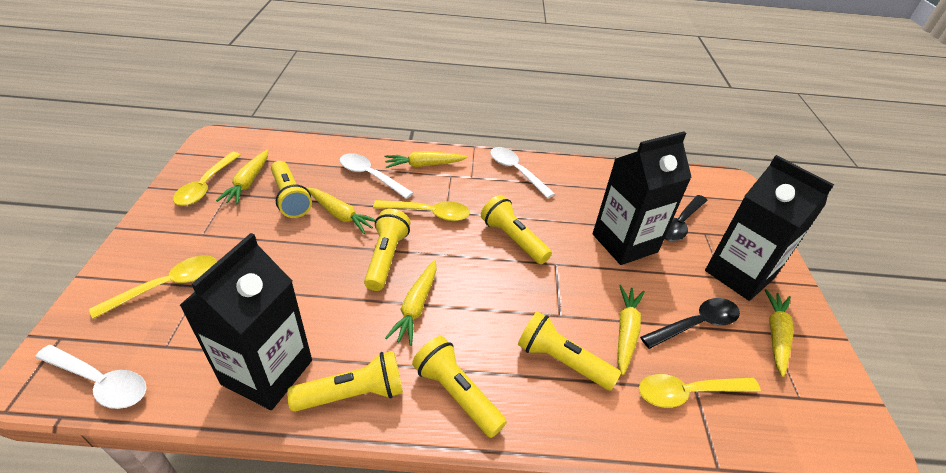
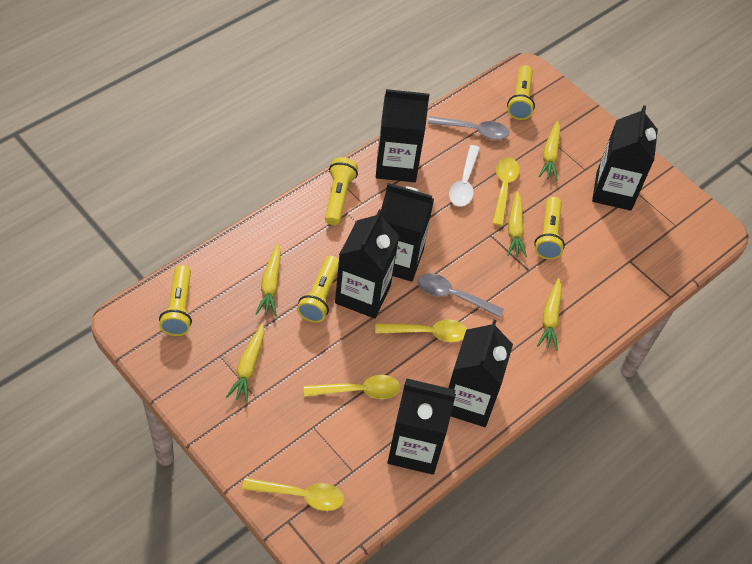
black carton: [179,233,312,410] [593,131,692,265] [705,155,834,301] = 3 -> [335,209,399,318] [376,89,429,182] [381,183,434,282] [388,378,456,475] [448,320,513,427] [592,105,658,211] = 6
black spoon: [640,298,740,349] [664,195,708,241] = 2 -> none = 0
grey spoon: none = 0 -> [418,273,504,318] [428,116,509,140] = 2
white spoon: [35,345,147,409] [340,153,413,199] [490,147,555,199] = 3 -> [449,145,480,207] = 1
yellow carrot: [216,150,268,205] [307,188,376,234] [385,151,468,168] [385,260,437,346] [618,285,645,375] [765,289,794,377] = 6 -> [226,324,264,403] [255,244,281,316] [507,191,527,257] [537,278,562,351] [539,121,560,181] = 5
yellow flashlight: [271,161,312,218] [287,351,403,412] [364,209,411,291] [412,336,507,438] [481,195,552,264] [518,311,621,391] = 6 -> [159,265,192,336] [297,256,339,323] [325,157,358,225] [507,65,535,120] [534,197,565,260] = 5

